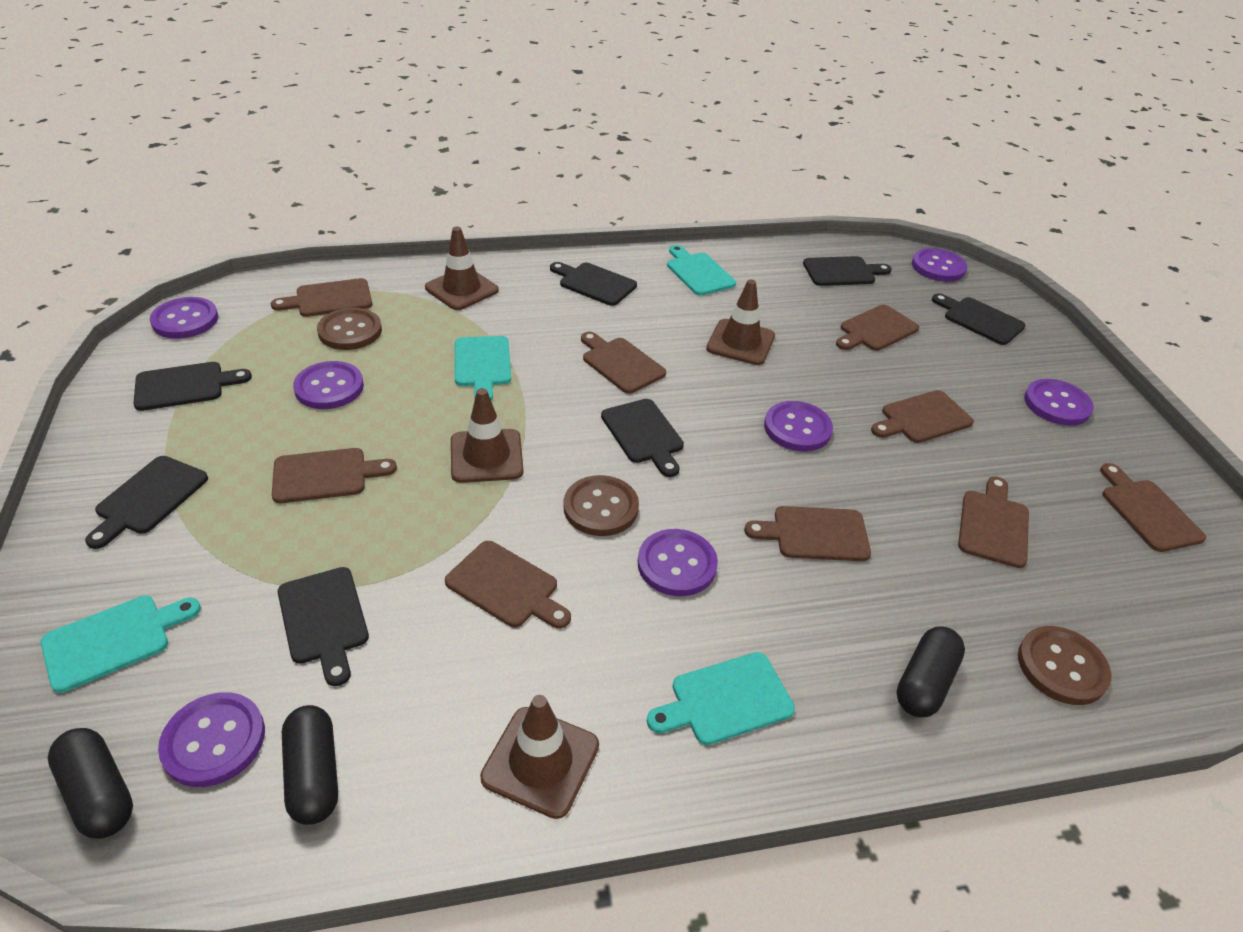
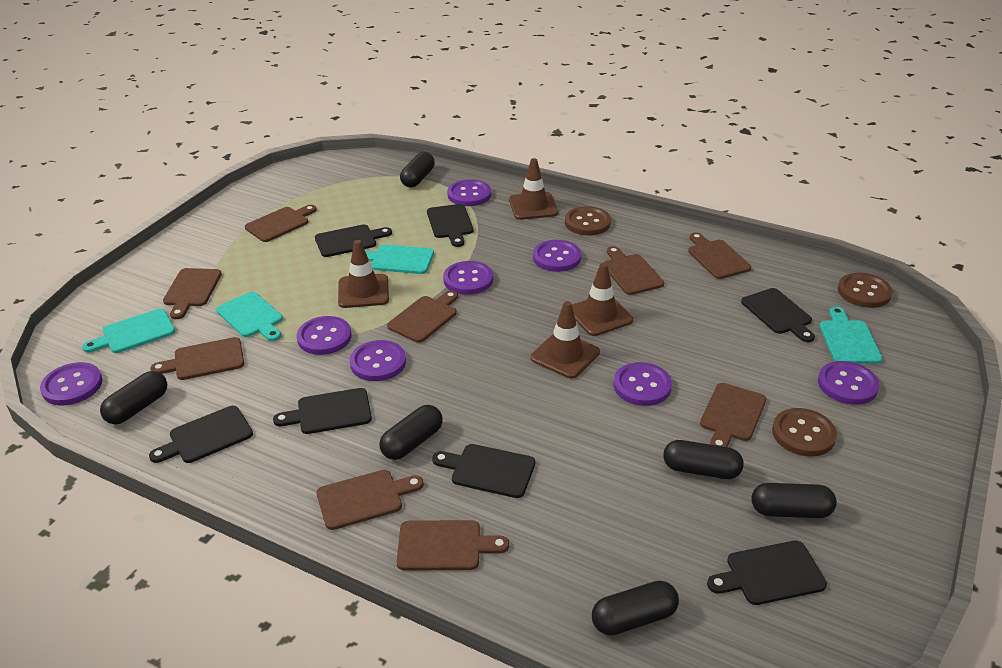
black capsule: [48,728,133,838] [282,705,338,825] [896,626,965,717] = 3 -> [100,371,167,424] [379,405,443,460] [400,152,435,187] [592,581,679,636] [663,440,744,479] [751,483,837,518] = 6
purple button: [150,297,218,339] [158,692,265,787] [293,361,364,409] [638,529,718,596] [764,401,833,451] [912,248,967,282] [1024,379,1094,426] = 7 -> [40,362,102,405] [296,316,352,355] [350,340,406,381] [443,261,493,295] [447,179,491,206] [533,240,581,272] [613,362,672,406] [818,361,880,405] = 8

